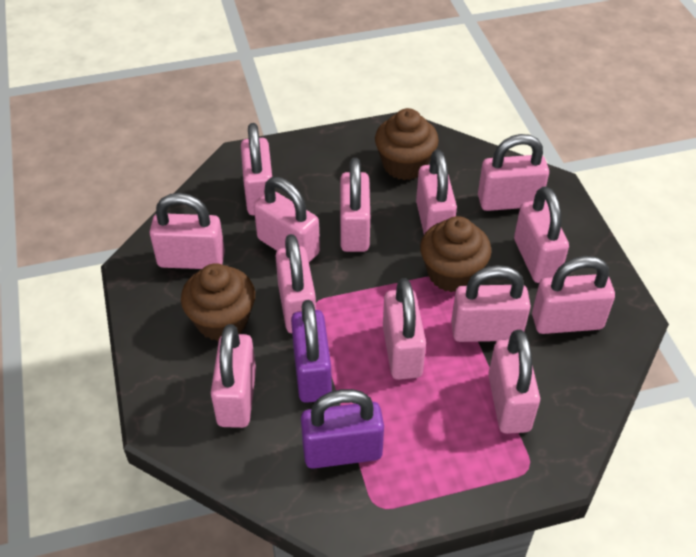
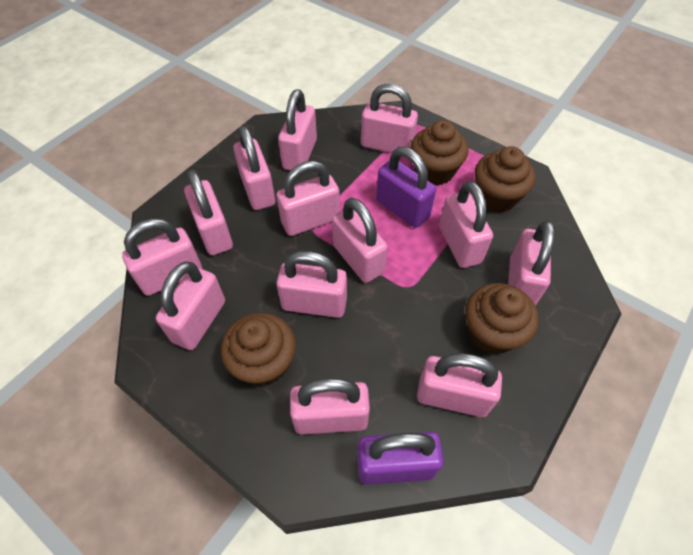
brown cupcake: [181,263,255,341] [375,108,439,180] [420,216,491,292] = 3 -> [221,313,296,386] [410,120,468,186] [465,283,539,354] [475,146,536,213] = 4

